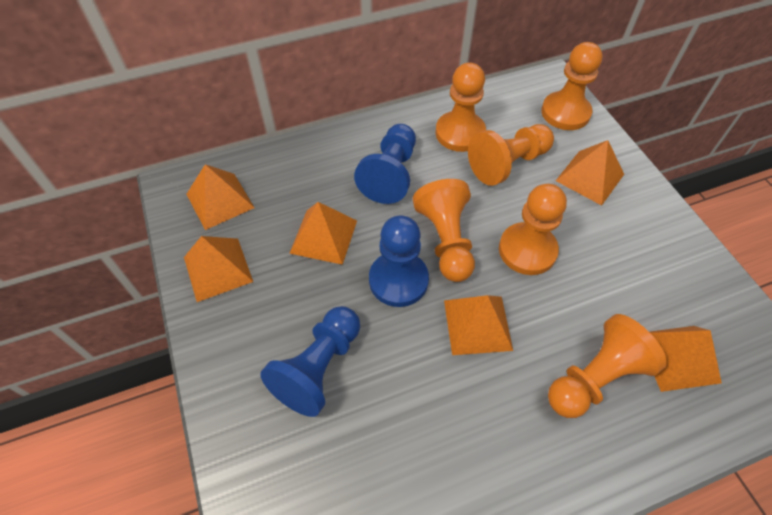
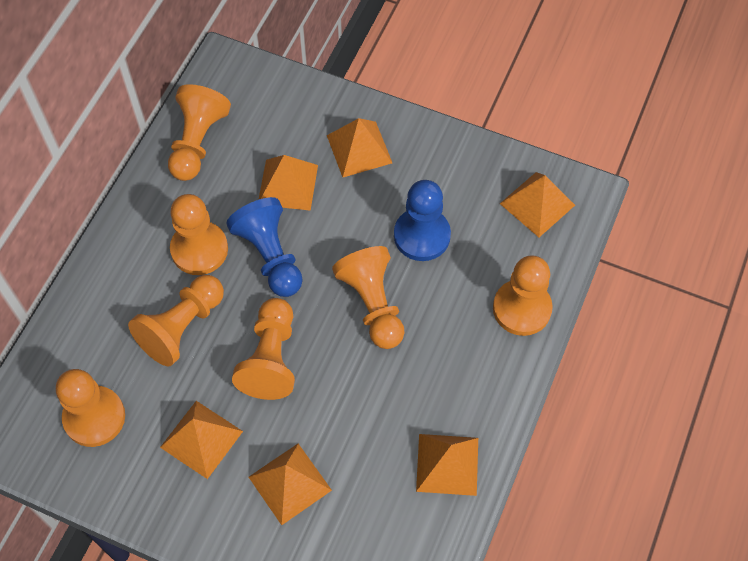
blue pawn: [260,306,360,417] [354,124,416,204] [369,216,429,307] = 3 -> [226,197,303,297] [394,180,451,261] = 2
orange pawn: [413,179,475,282] [435,62,486,152] [468,124,554,186] [499,184,567,275] [541,42,602,130] [548,314,667,418] = 6 -> [56,369,125,447] [128,275,224,366] [168,84,231,181] [170,194,228,275] [232,298,295,400] [332,246,405,349] [493,255,553,336] = 7

